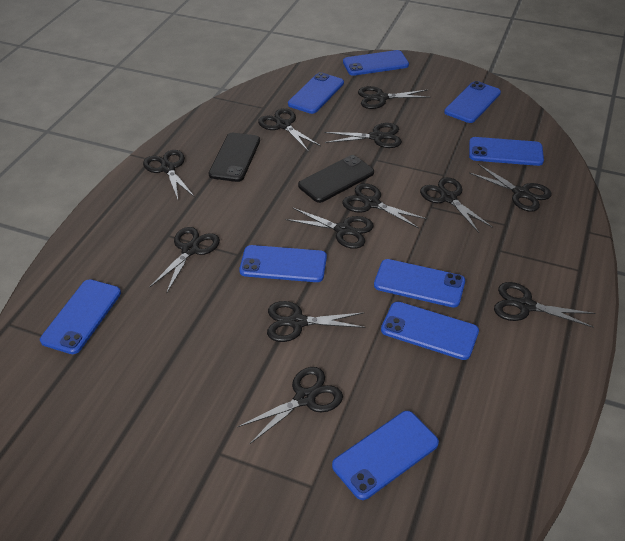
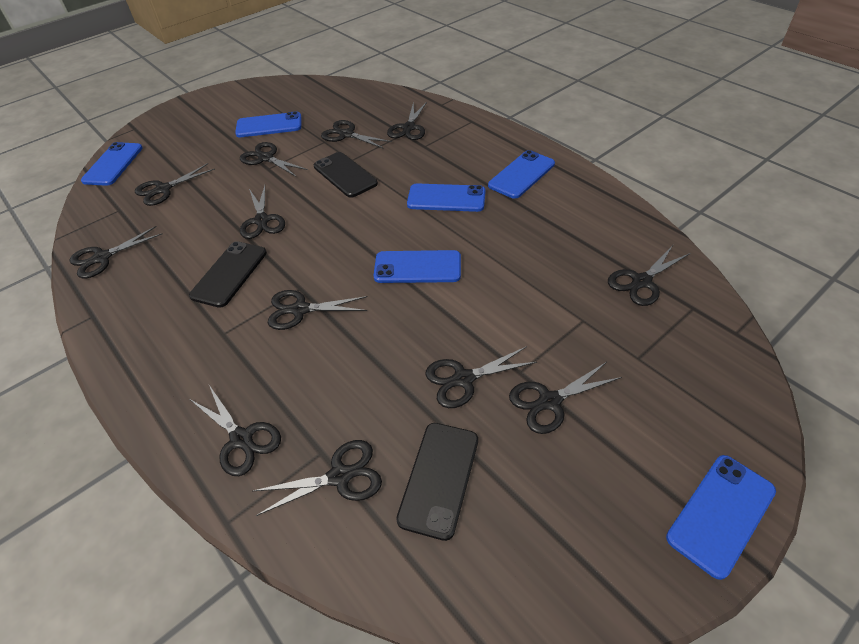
black phone: [208,133,260,182] [298,155,374,203] = 2 -> [189,241,267,308] [314,152,378,198] [396,423,478,541] = 3
blue phone: [40,279,121,354] [239,245,327,282] [288,72,344,114] [332,411,439,500] [343,50,409,76] [374,259,465,308] [381,302,479,360] [444,81,501,123] [469,137,544,166] = 9 -> [81,142,143,186] [235,111,302,137] [373,250,461,283] [407,183,486,212] [488,150,555,199] [666,455,776,580] = 6

